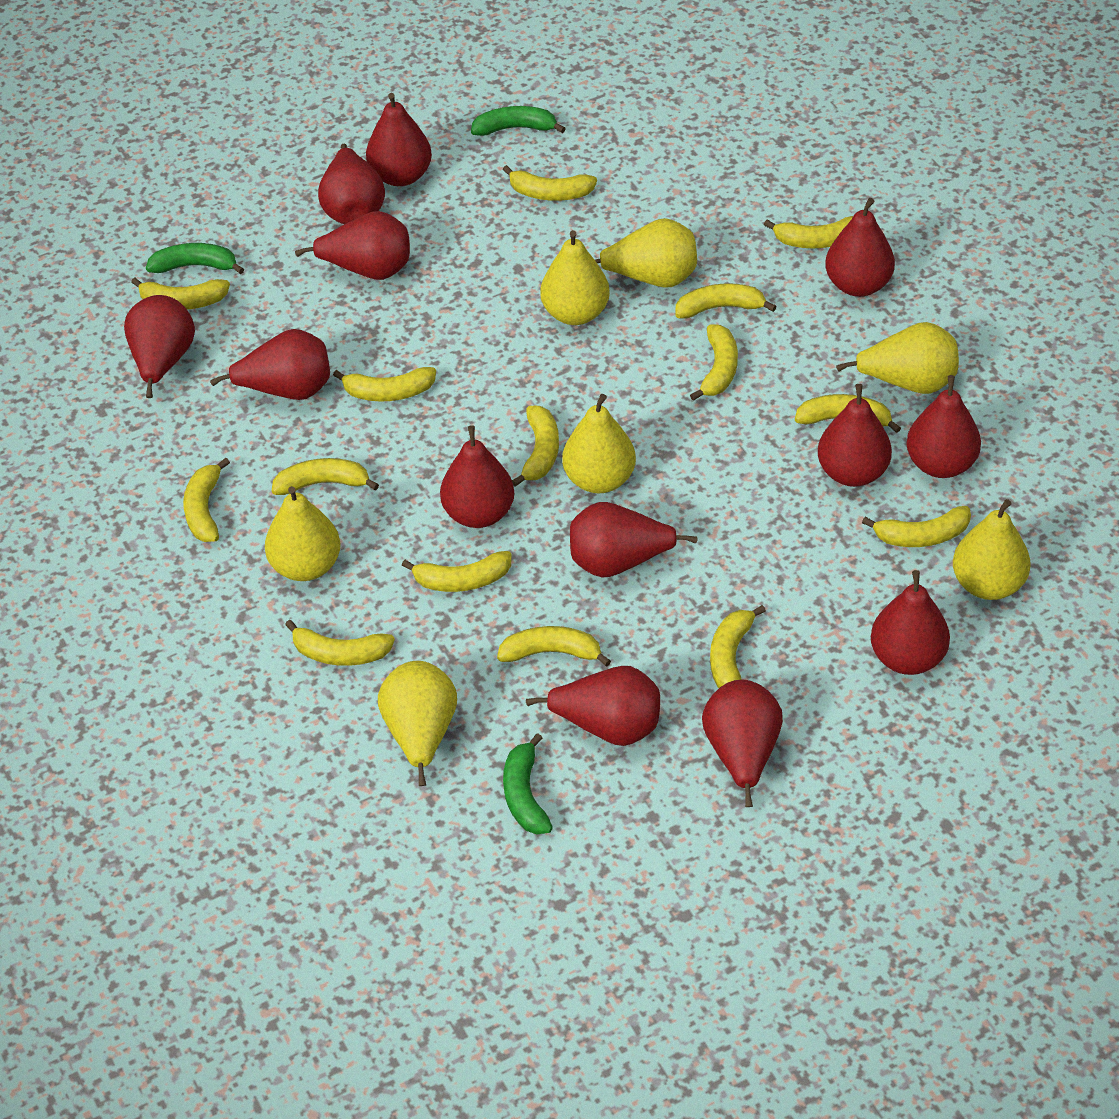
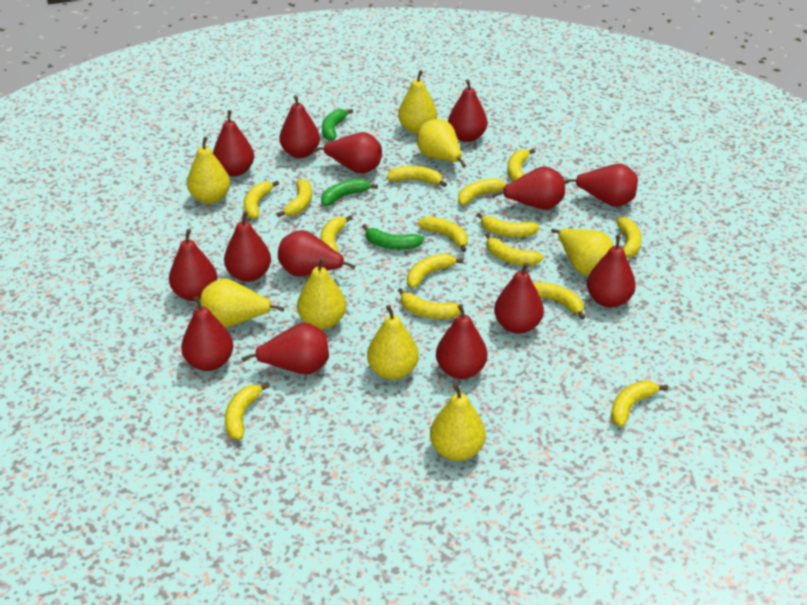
red pear: [124,295,195,398] [210,329,330,400] [295,211,410,280] [318,144,385,224] [366,93,432,186] [440,425,514,528] [526,666,660,746] [570,502,698,578] [702,680,783,807] [818,384,892,487] [825,198,895,297] [871,570,950,675] [906,375,981,478] = 13 -> [169,229,217,301] [181,296,234,371] [213,110,254,177] [224,211,271,282] [242,323,329,375] [278,230,356,277] [279,95,320,158] [314,132,382,174] [436,304,487,379] [448,79,487,142] [492,166,565,210] [494,263,544,334] [564,164,638,207] [587,235,636,308] = 14
yellow pear: [265,486,340,581] [378,661,457,786] [540,230,610,325] [562,394,636,493] [595,218,697,288] [836,322,959,394] [953,499,1031,600] = 7 -> [187,137,230,204] [200,278,285,328] [297,258,346,329] [367,305,419,380] [398,70,437,134] [417,119,466,168] [430,383,486,461] [551,228,614,276] = 8

